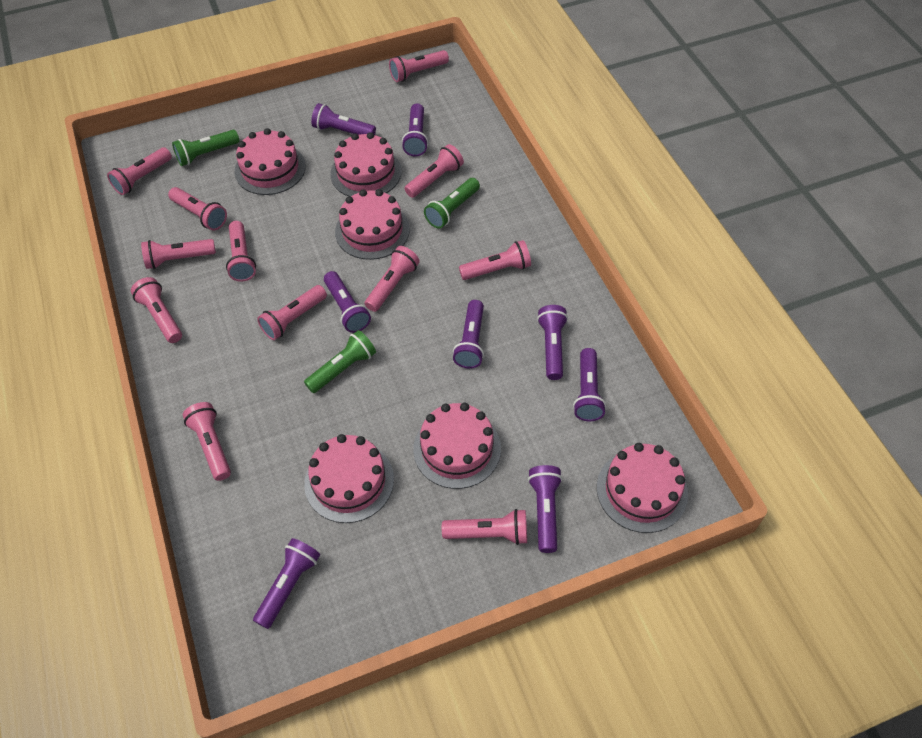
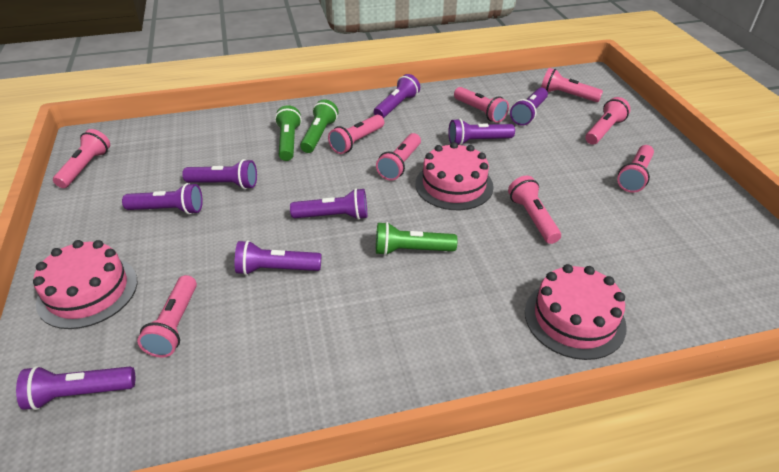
pink cake: [235,128,306,195] [304,434,394,523] [331,132,402,197] [335,189,410,260] [413,402,501,489] [597,443,688,533] = 6 -> [33,240,137,329] [415,142,493,210] [525,264,627,360] = 3
pink flashlight: [107,147,172,195] [131,277,182,343] [141,239,216,269] [168,187,227,230] [183,402,231,481] [226,221,256,282] [257,285,327,340] [365,246,420,312] [389,50,449,82] [404,144,464,198] [442,509,527,545] [459,240,531,280] = 12 -> [53,129,110,188] [137,275,197,358] [328,115,384,154] [376,133,421,181] [454,87,509,123] [508,176,561,244] [541,68,603,102] [585,97,631,145] [617,145,654,193] = 9

